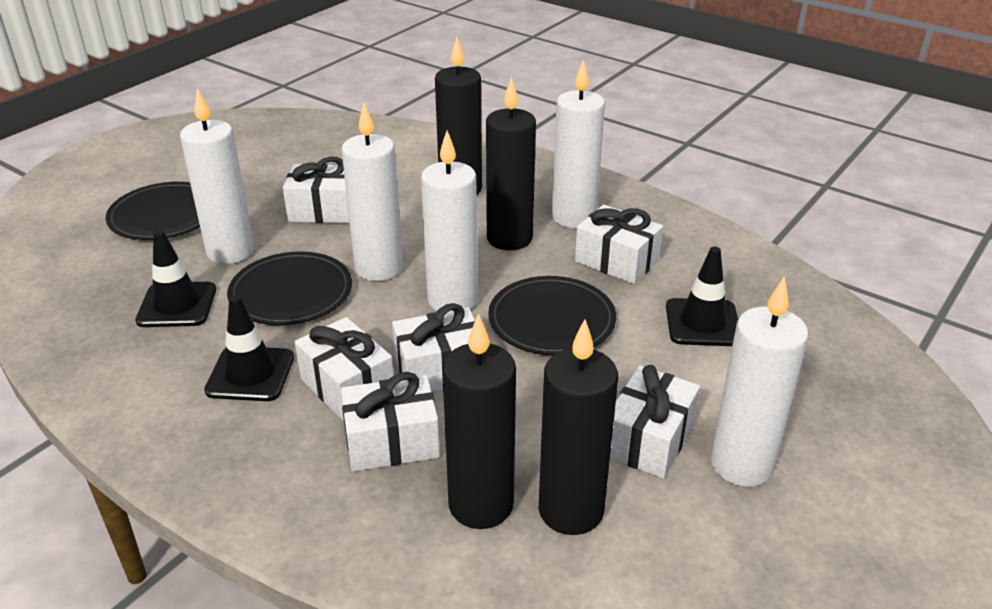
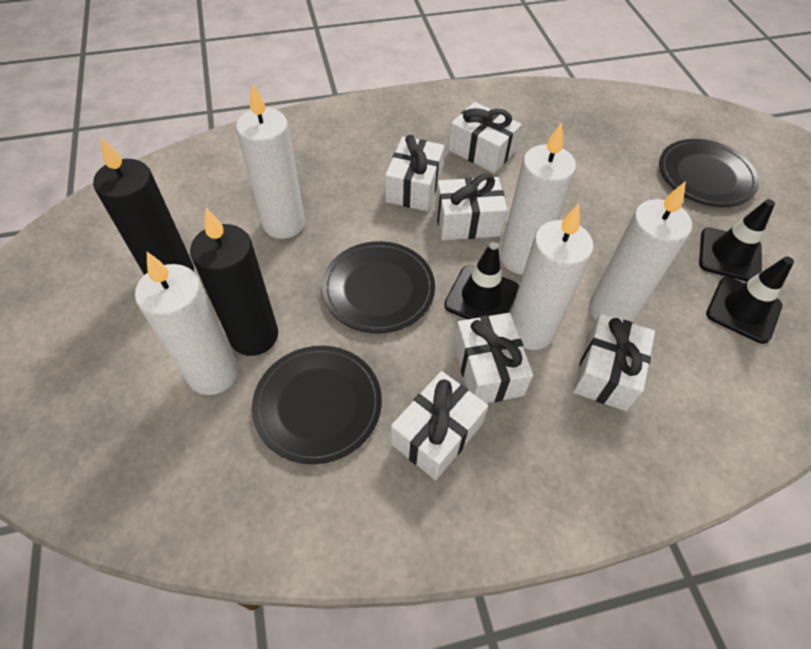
black candle: [435,37,482,195] [442,313,516,529] [486,77,536,250] [539,319,618,535] = 4 -> [93,137,194,275] [190,208,278,356] = 2

